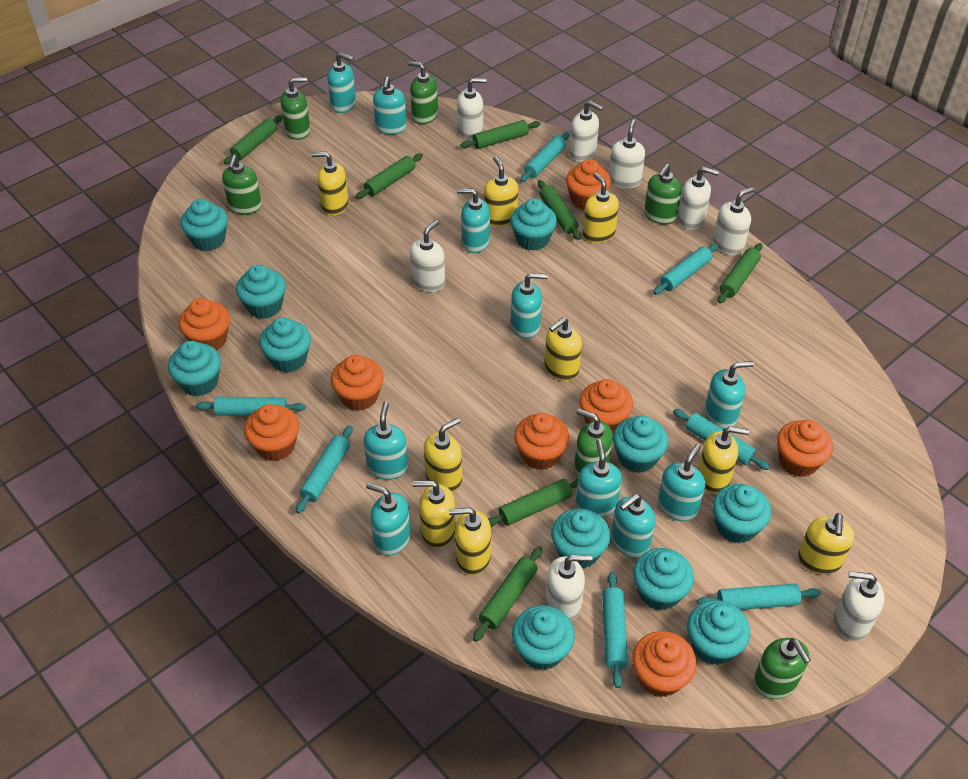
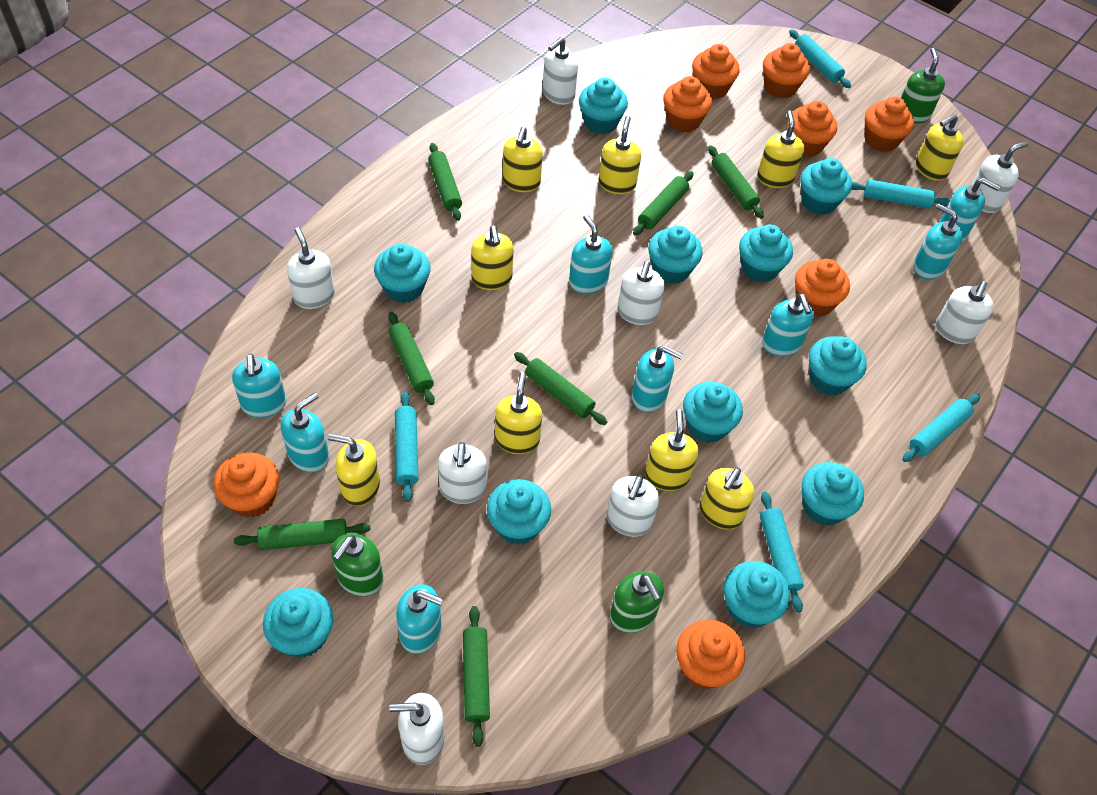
green soap dispenser: [222,155,262,215] [281,77,310,140] [407,61,438,124] [574,409,613,476] [644,164,682,225] [753,638,811,699] = 6 -> [331,533,384,597] [610,571,664,633] [901,48,945,123] = 3
turquoise rolling pin: [196,397,306,416] [296,425,353,514] [520,132,569,182] [602,572,628,688] [653,244,718,295] [673,409,770,470] [697,583,821,610] = 7 -> [395,391,419,502] [760,491,804,612] [789,29,851,88] [851,179,950,209] [902,394,980,462] = 5
turquoise soap dispenser: [327,52,356,113] [364,402,408,480] [366,483,411,556] [373,76,407,135] [457,188,490,253] [511,273,548,339] [576,439,622,518] [611,494,655,558] [658,444,705,521] [705,361,754,429] = 10 -> [232,354,287,418] [281,393,329,473] [396,584,443,654] [569,214,613,294] [632,345,683,412] [762,294,814,357] [913,204,963,280] [939,178,1000,243] = 8

